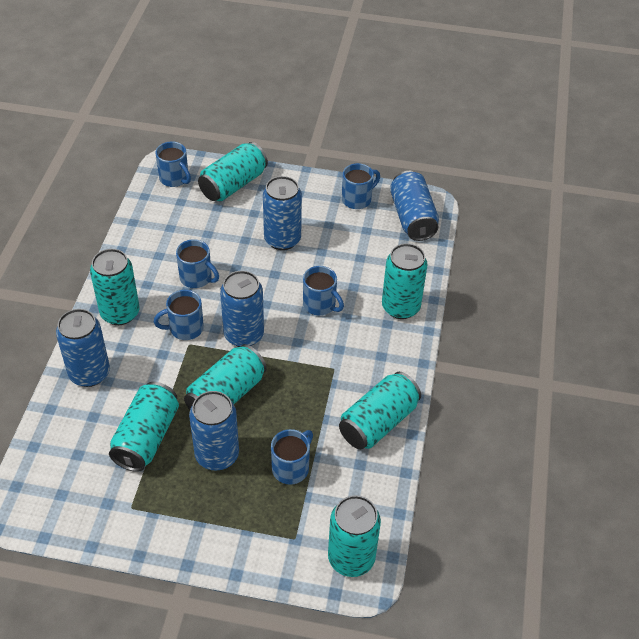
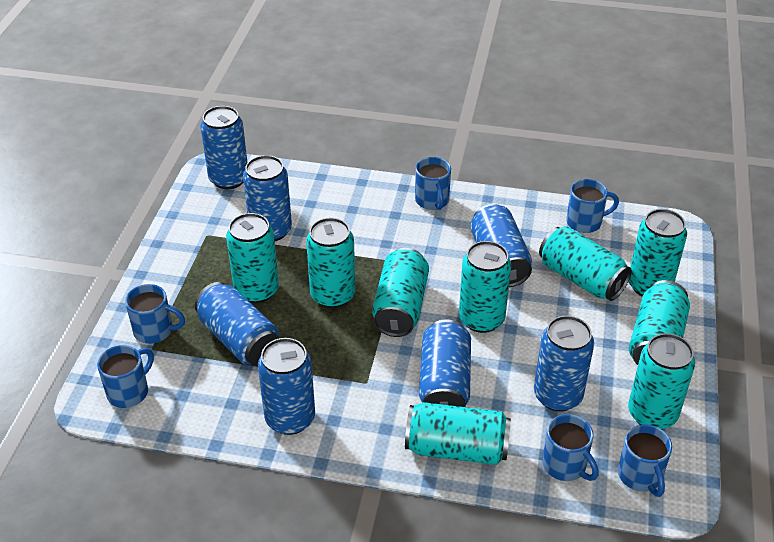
blue can: [56,309,110,387] [189,391,239,470] [220,271,264,347] [263,176,302,250] [390,171,439,241] = 5 -> [195,282,279,365] [200,106,248,189] [243,155,292,241] [258,338,315,435] [419,319,471,407] [470,204,532,287] [534,316,594,411] = 7
turquoise can: [90,249,140,325] [109,382,179,472] [184,344,267,410] [198,142,268,201] [328,495,381,577] [339,372,421,449] [382,243,427,319] = 7 -> [226,213,279,303] [306,218,355,308] [372,248,429,337] [405,402,511,465] [459,241,511,333] [539,226,632,301] [628,333,695,430] [629,209,687,297] [629,280,690,365] = 9

